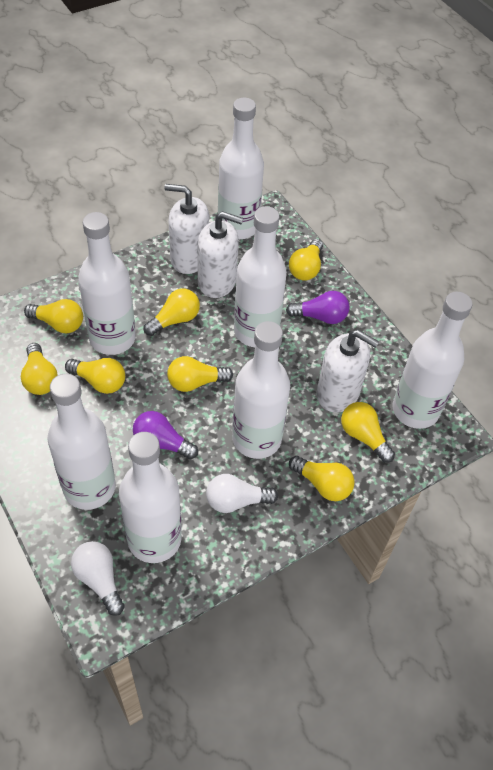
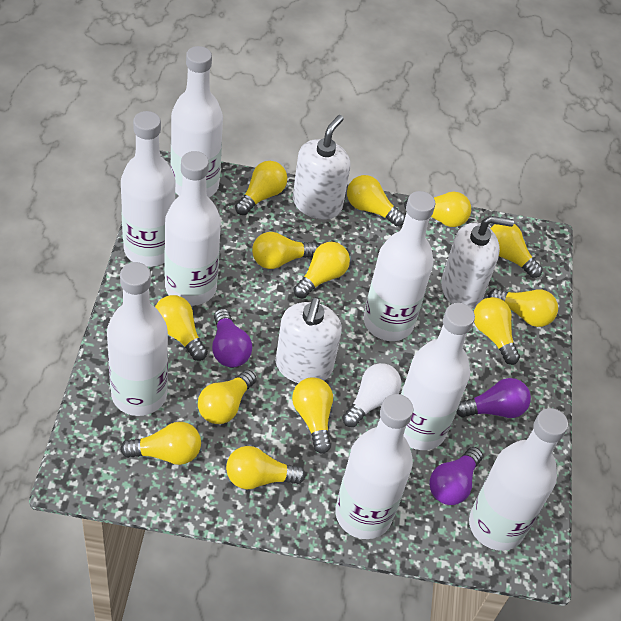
purple light bulb: [133,411,198,459] [286,291,349,324] = 2 -> [212,308,252,367] [429,447,483,505] [456,378,531,418] = 3
white bottle: [48,374,116,510] [78,212,136,355] [119,432,182,563] [218,98,264,239] [232,321,290,459] [234,206,287,347] [393,292,473,429] = 7 -> [107,262,168,416] [121,111,175,267] [165,151,221,306] [171,46,223,197] [335,394,414,539] [364,191,435,341] [401,303,475,450] [469,408,568,551] = 8
white light bulb: [71,541,125,616] [206,474,278,513] = 2 -> [342,363,402,427] = 1
yellow light bulb: [21,343,58,395] [24,299,83,333] [65,358,125,394] [143,289,200,336] [167,356,233,392] [289,239,323,281] [289,456,355,501] [341,402,395,463] = 8 -> [120,422,201,465] [155,295,208,361] [198,370,256,424] [226,446,306,489] [235,161,287,215] [252,232,318,269] [292,377,333,454] [293,242,350,299] [347,175,405,226] [404,192,471,227] [474,297,520,365] [488,288,558,327] [490,224,543,278] = 13

